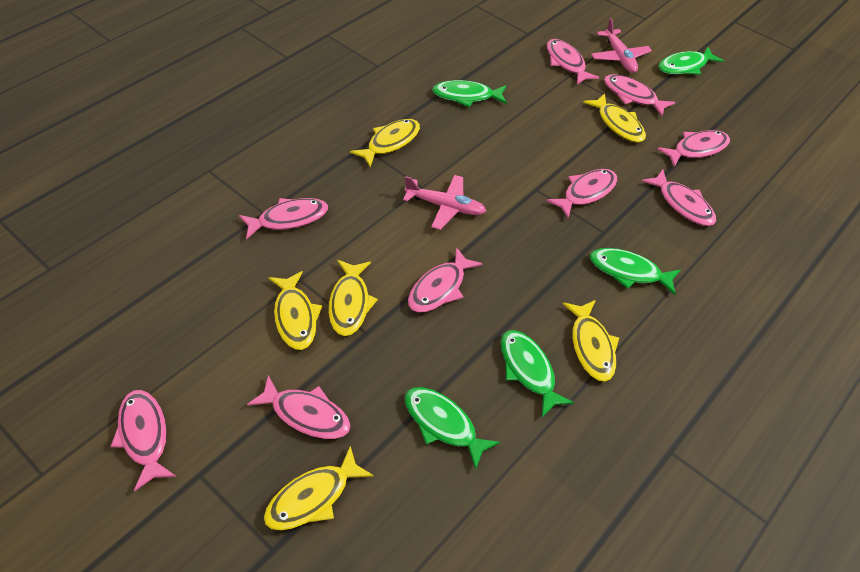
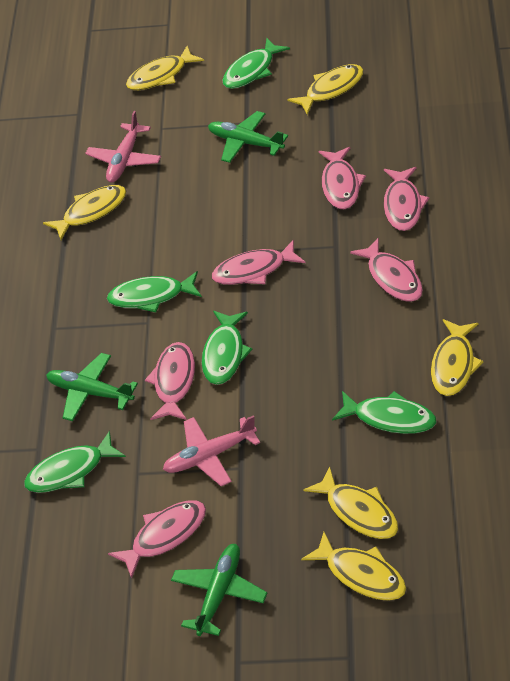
green plane: none = 0 -> [46,353,138,421] [171,544,267,636] [208,111,288,163] = 3
pink fish: [111,390,176,492] [239,198,328,239] [247,375,351,439] [408,247,482,313] [546,169,617,218] [547,39,600,85] [604,74,676,116] [642,169,716,226] [657,130,730,167] = 9 -> [108,500,206,579] [145,342,195,420] [212,240,306,285] [319,147,366,209] [350,237,423,302] [384,167,429,231] = 6

